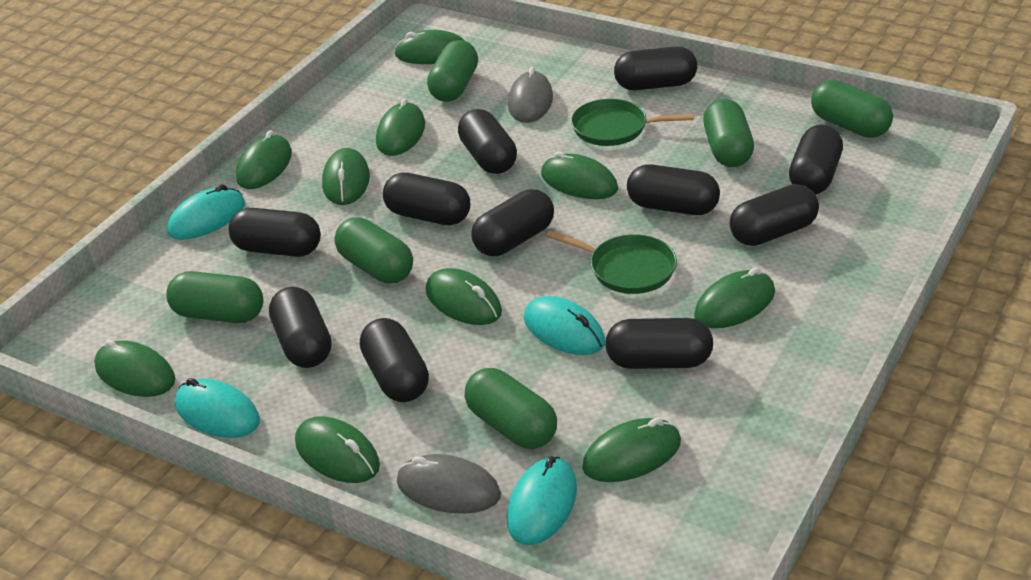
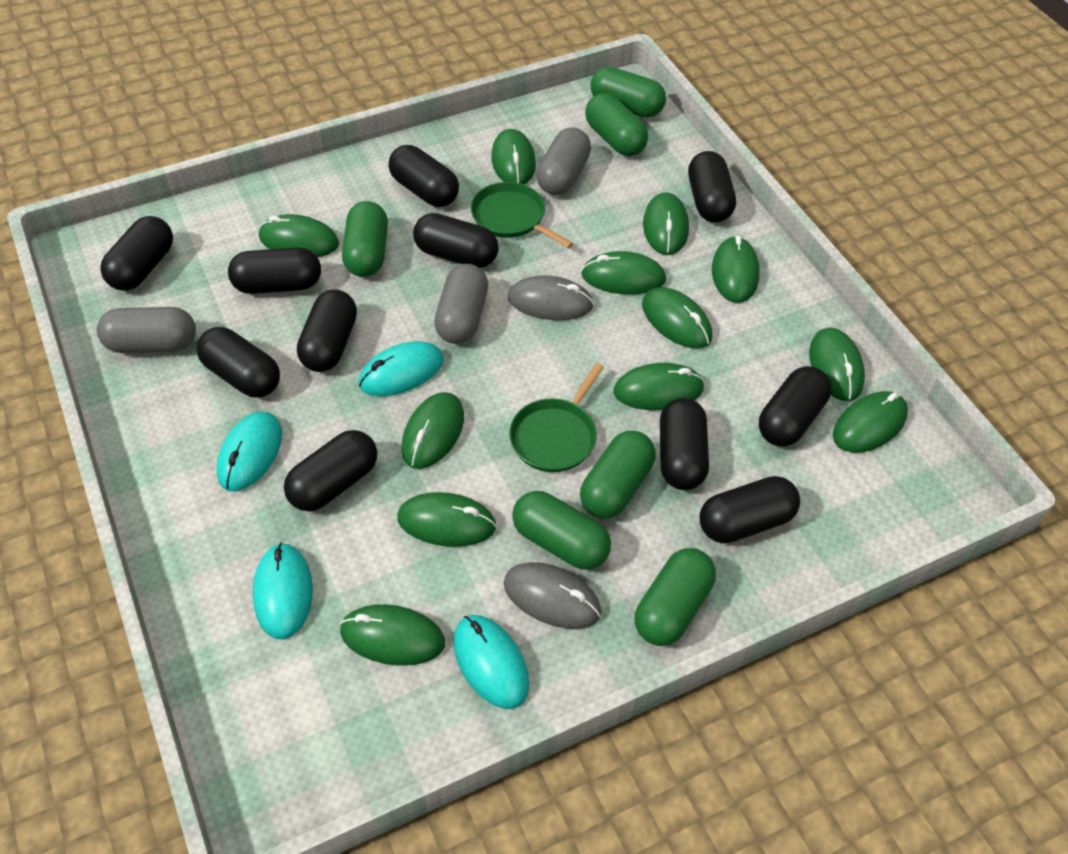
green mouse: [94,340,175,397] [236,130,292,189] [295,417,380,483] [322,148,370,205] [376,98,425,156] [394,30,465,64] [426,268,502,325] [541,151,618,199] [582,418,681,482] [694,268,775,328] = 10 -> [258,214,339,257] [340,604,445,666] [397,492,496,547] [401,392,464,469] [491,129,536,185] [581,251,666,295] [614,363,705,410] [642,287,713,349] [643,192,689,255] [712,236,760,303] [809,327,865,401] [833,391,908,453] = 12
grey capsule: none = 0 -> [97,307,196,353] [434,264,488,344] [536,127,591,195] = 3

